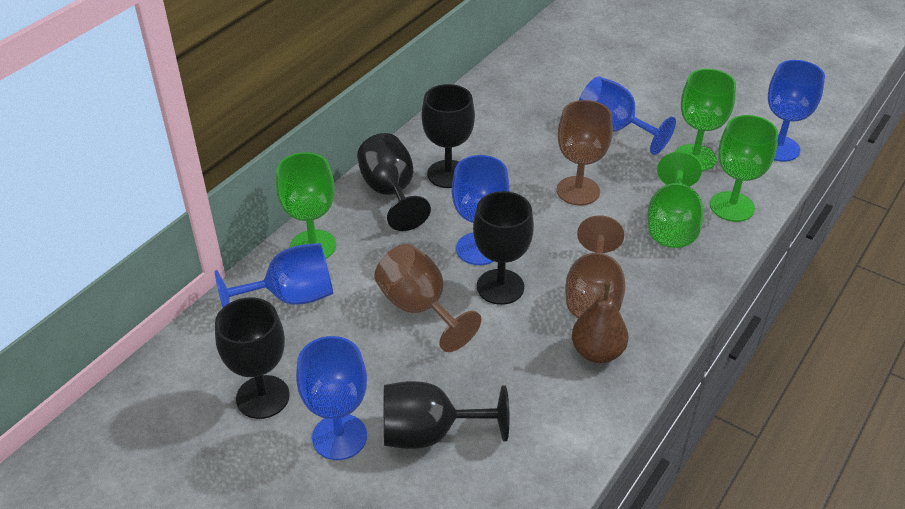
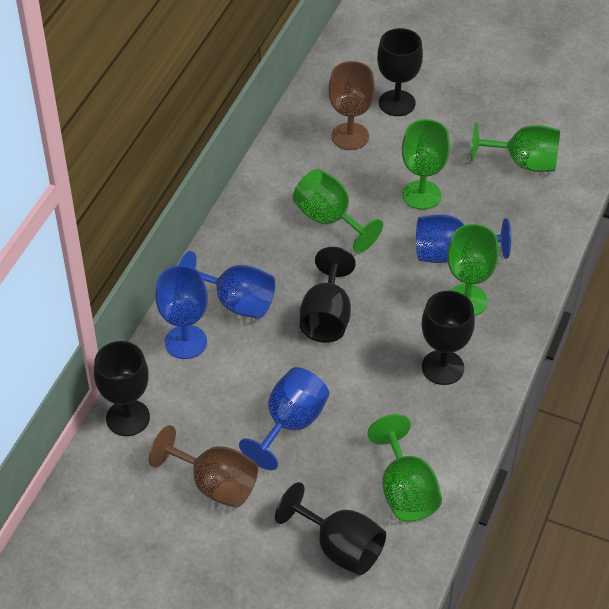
blue goblet: [215,243,333,308] [296,336,367,460] [452,155,510,265] [579,76,676,155] [768,60,825,162] = 5 -> [155,265,208,359] [178,251,275,319] [239,367,329,470] [416,214,511,263] = 4
brown goblet: [374,244,481,352] [557,100,613,206] [565,215,625,318] = 3 -> [149,425,258,508] [329,61,375,150] = 2
brown pear: [572,282,629,363] = 1 -> none = 0
green goblet: [276,152,336,259] [647,151,704,248] [675,69,736,171] [710,115,778,222] = 4 -> [293,169,383,253] [367,414,442,522] [402,119,450,210] [447,224,499,316] [471,123,560,172] = 5

